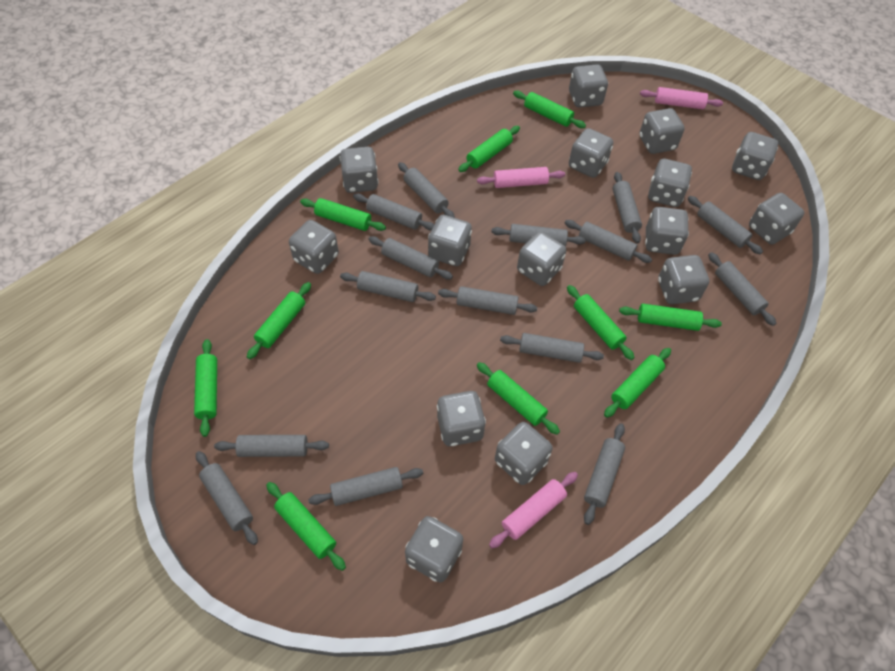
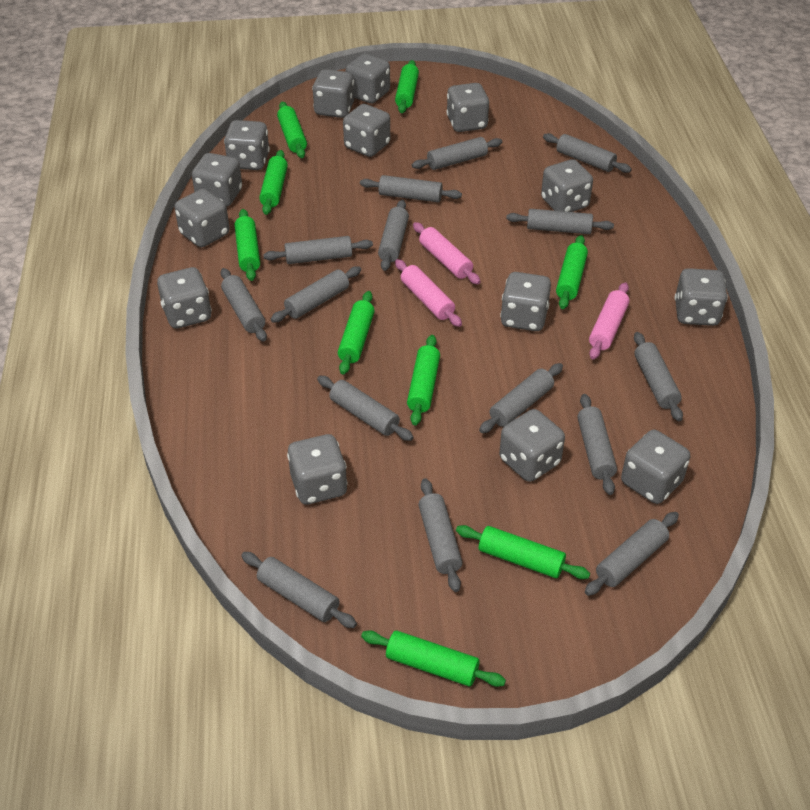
green rolling pin: [194,339,217,437] [247,282,311,359] [266,482,346,571] [300,198,386,231] [458,126,520,172] [477,362,560,435] [513,91,586,128] [567,285,635,360] [604,348,671,418] [619,304,722,331] = 10 -> [235,209,260,281] [259,150,288,215] [277,102,307,158] [338,291,375,375] [361,630,506,687] [395,60,419,113] [407,335,440,426] [456,525,590,579] [556,235,588,309] = 9
grey dice: [289,220,339,274] [340,147,378,193] [405,516,463,582] [428,215,472,266] [437,391,486,446] [495,422,553,485] [517,232,566,286] [569,64,608,108] [569,128,613,178] [639,108,685,154] [645,207,689,255] [648,159,692,207] [658,255,709,304] [732,132,778,180] [749,193,804,244] = 15 -> [157,267,212,329] [174,189,230,247] [192,153,242,207] [224,120,270,170] [287,434,348,504] [312,69,354,118] [343,104,390,157] [346,54,390,104] [446,83,489,132] [499,409,565,482] [500,272,551,331] [541,159,593,212] [621,430,690,504] [675,268,728,326] = 14

